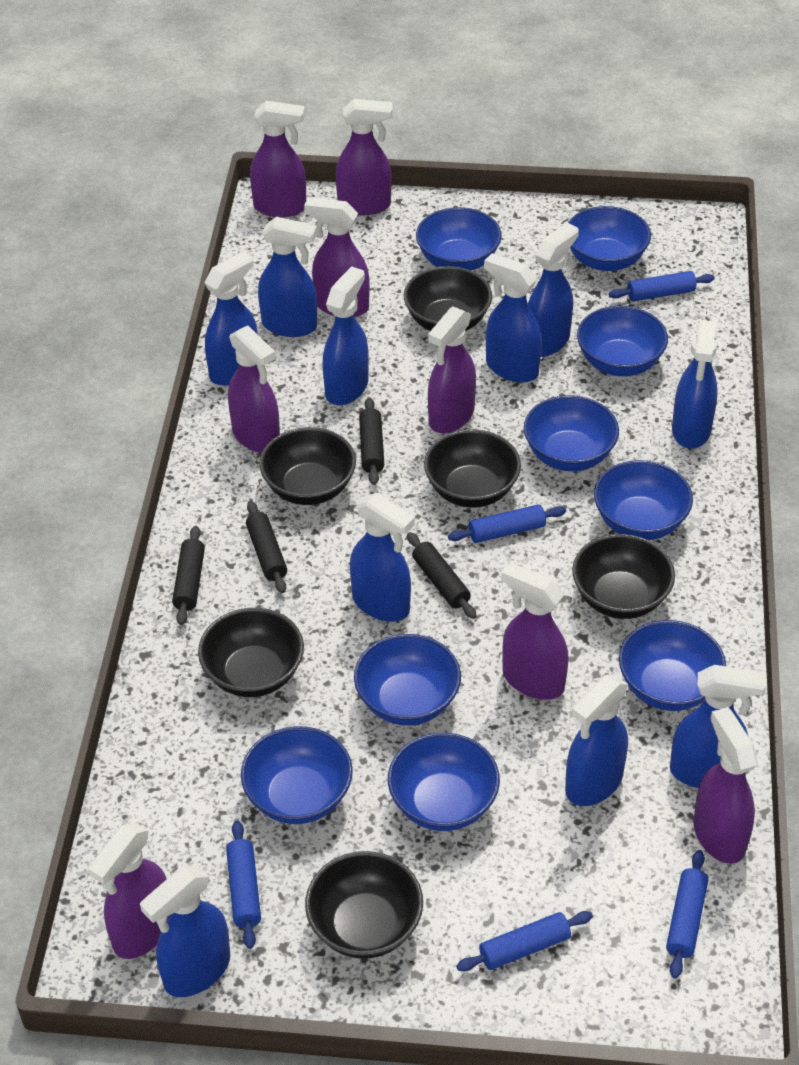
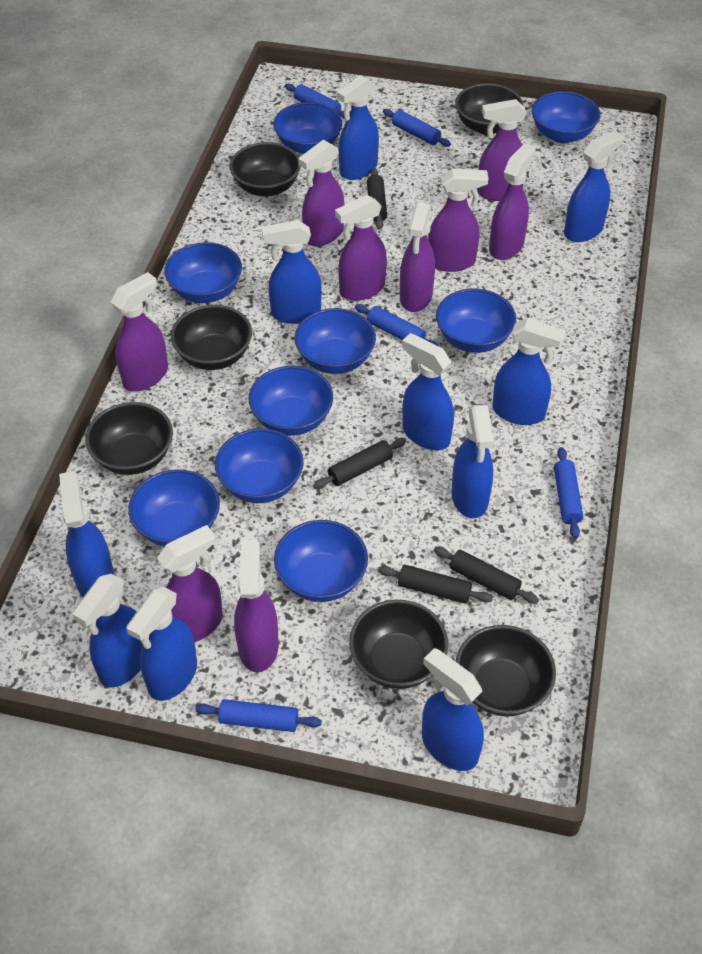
purple spray bottle: [88,822,170,959] [228,325,280,453] [250,101,306,217] [304,197,370,317] [335,99,393,215] [428,306,476,433] [501,562,569,700] [693,707,758,864] = 8 -> [111,272,168,391] [157,525,223,642] [234,539,279,672] [298,140,344,246] [335,195,387,301] [400,202,435,312] [428,168,488,272] [477,99,527,201] [489,143,536,260] = 9

